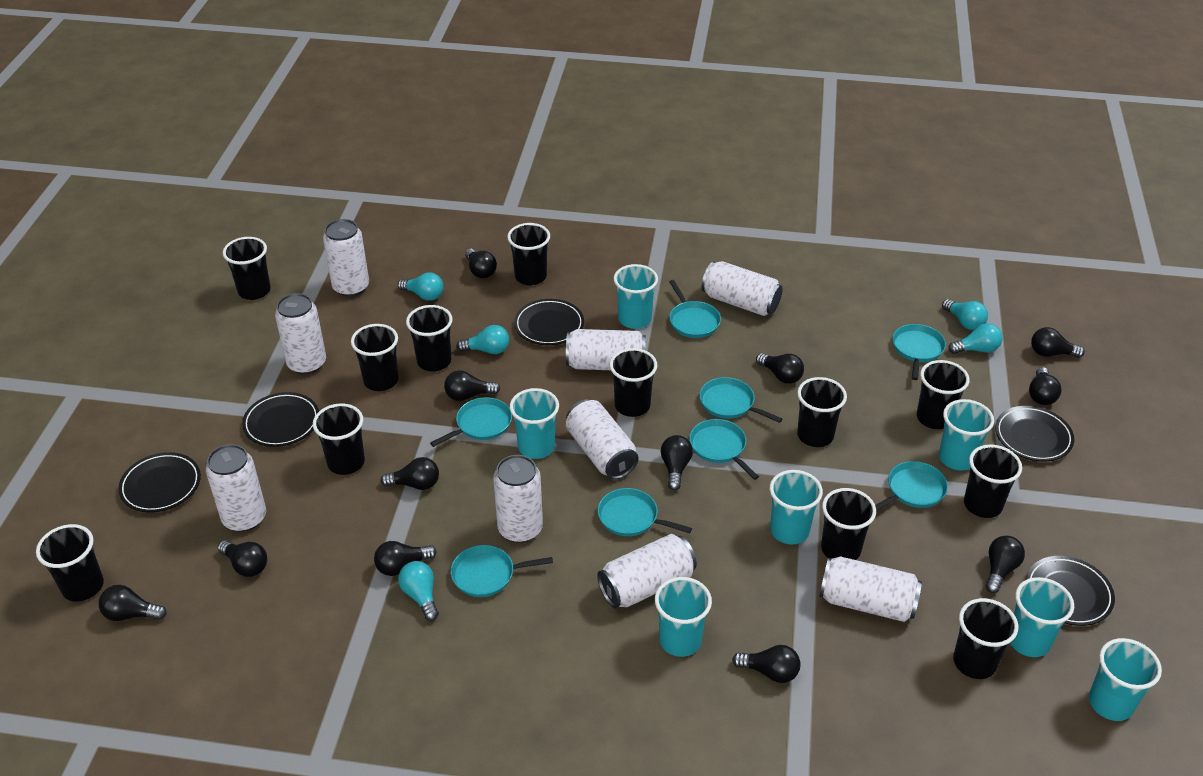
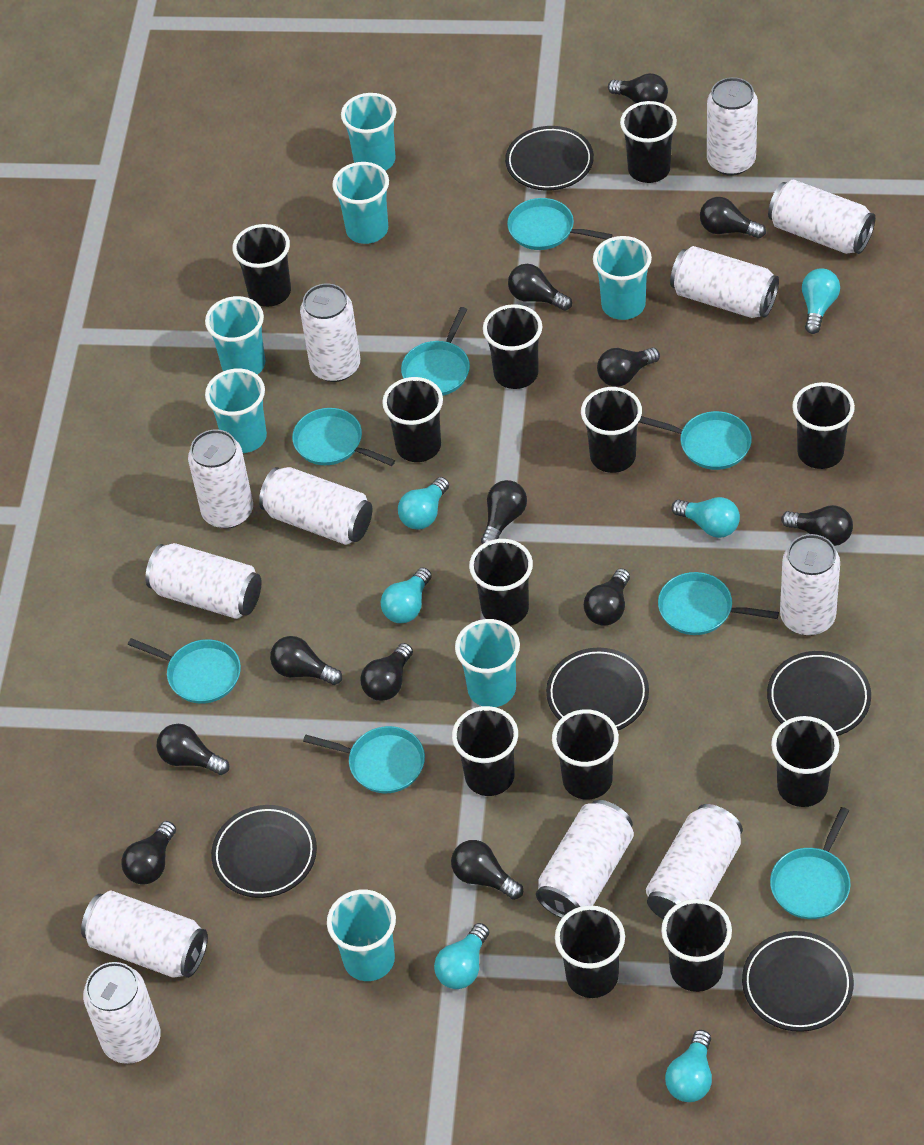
turquoise light bulb: [398,272,444,301] [398,561,439,621] [456,325,509,354] [942,299,988,330] [948,323,1003,354] = 5 -> [381,567,432,623] [398,477,449,529] [434,923,489,989] [665,1030,712,1102] [671,497,740,538] [802,268,840,334] = 6
white can: [206,444,266,532] [275,293,326,374] [323,219,369,297] [493,455,543,543] [566,329,646,370] [566,399,638,479] [597,534,697,608] [702,261,783,316] [820,557,922,622] = 9 -> [81,891,208,978] [83,962,161,1064] [145,543,261,619] [188,429,253,529] [259,467,372,545] [300,283,360,382] [536,800,634,918] [646,804,743,920] [670,246,779,318] [707,77,758,176] [768,179,875,254] [780,534,840,636] = 12

